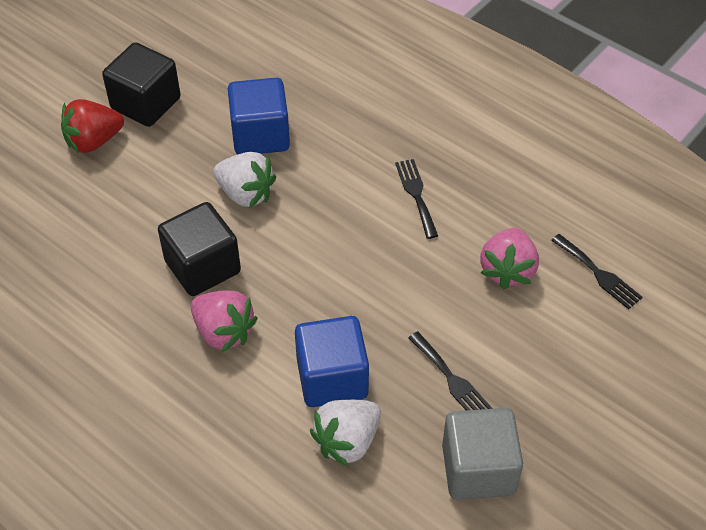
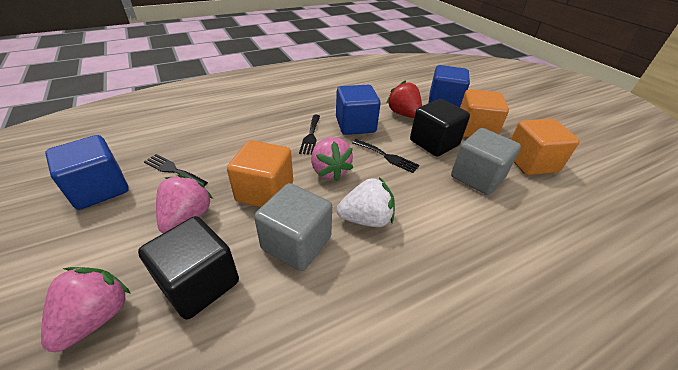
blue cube: [228,78,290,155] [295,316,369,407] = 2 -> [45,135,129,210] [336,85,381,135] [429,65,470,108] = 3
grey cube: [442,408,523,500] = 1 -> [254,183,332,271] [451,128,521,195] = 2
orange cube: none = 0 -> [227,140,293,207] [460,89,509,138] [511,119,580,175] = 3
pink strawberry: [190,290,258,352] [480,228,539,290] = 2 -> [41,267,131,352] [156,174,213,233] [311,137,353,181] = 3
white strawberry: [213,152,276,208] [310,400,381,467] = 2 -> [337,177,395,227] = 1

